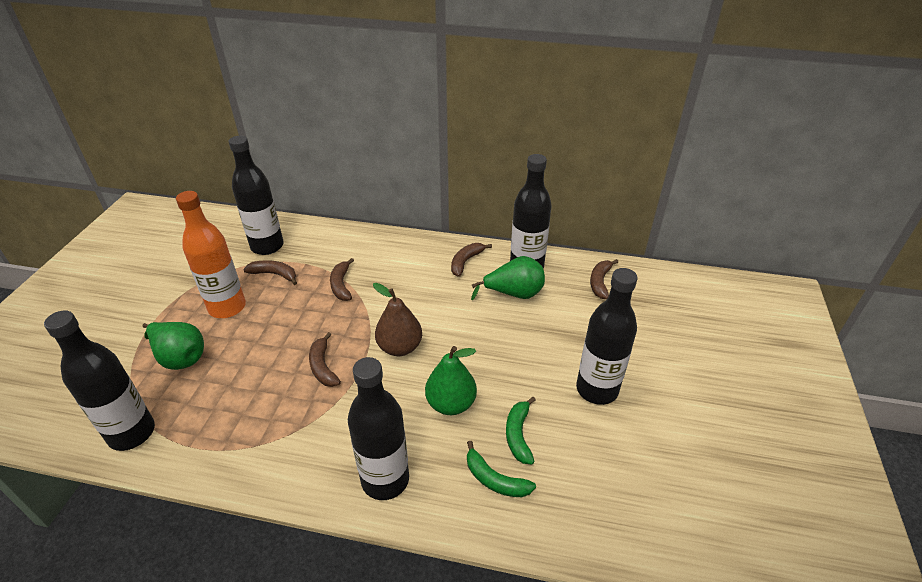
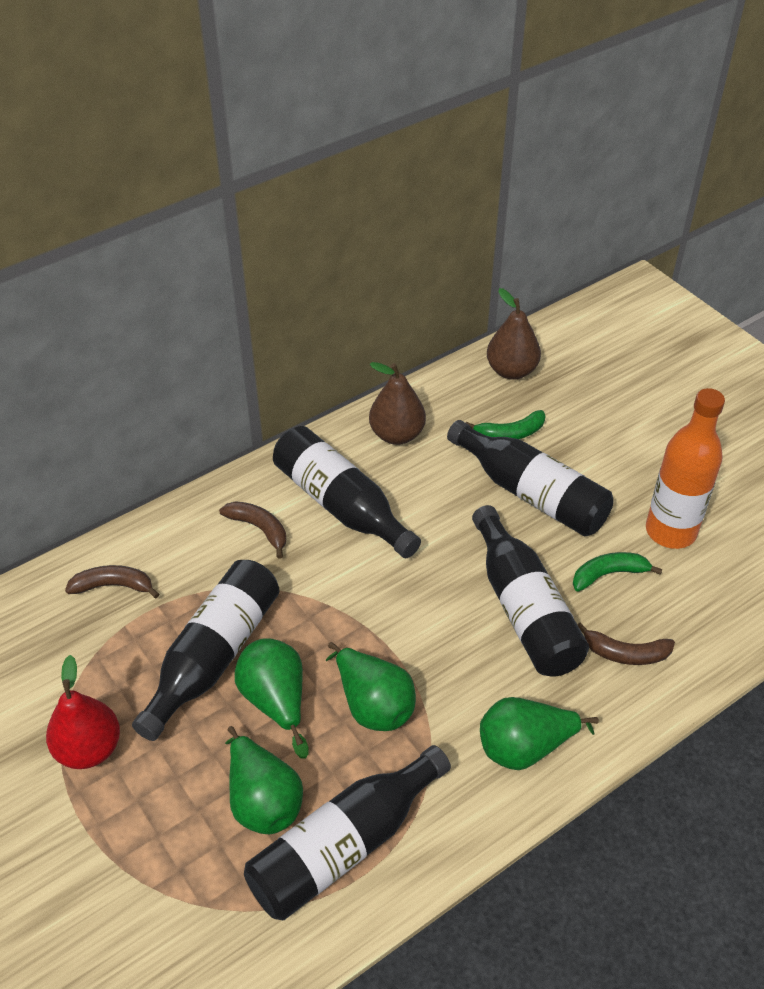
brown banana: [243,260,297,285] [309,332,341,387] [330,258,354,301] [451,243,492,277] [590,259,618,299] = 5 -> [65,565,159,598] [219,501,286,559] [578,623,675,665] = 3
brown pear: [373,283,422,356] = 1 -> [369,362,426,445] [487,288,541,380] = 2
green pear: [143,322,204,370] [425,346,477,415] [471,256,545,300] = 3 -> [225,726,303,834] [235,638,309,759] [326,642,416,731] [480,697,599,770] = 4
red pear: none = 0 -> [46,655,120,769] = 1

